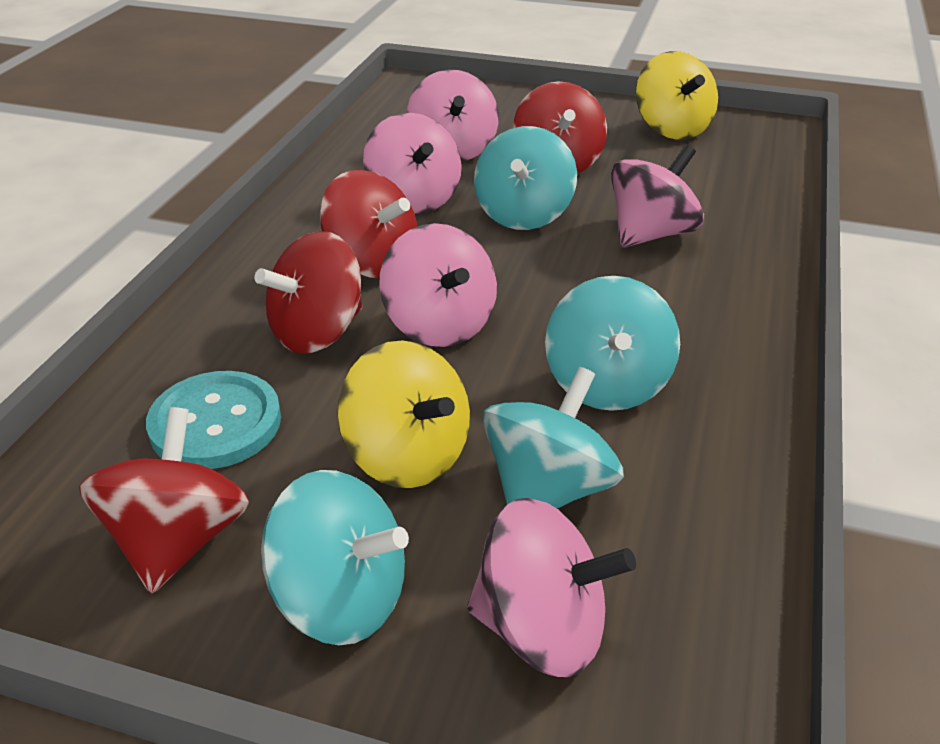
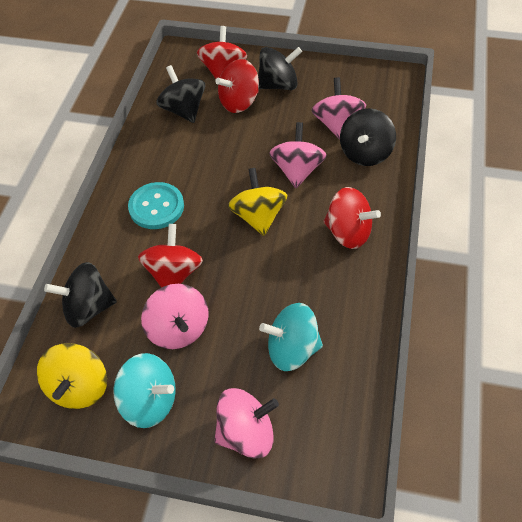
black spinning top: none = 0 -> [44,262,117,328] [156,65,205,123] [258,47,302,90] [340,108,396,166] = 4
pink spinning top: [363,113,462,213] [379,223,497,347] [407,70,499,161] [467,498,636,677] [611,145,704,248] = 5 -> [141,284,209,349] [214,388,279,459] [269,122,327,188] [312,77,366,140] = 4
turquoise spinning top: [261,470,409,645] [474,126,577,230] [482,367,624,509] [545,276,680,411] = 4 -> [113,353,176,428] [259,303,323,371] = 2

